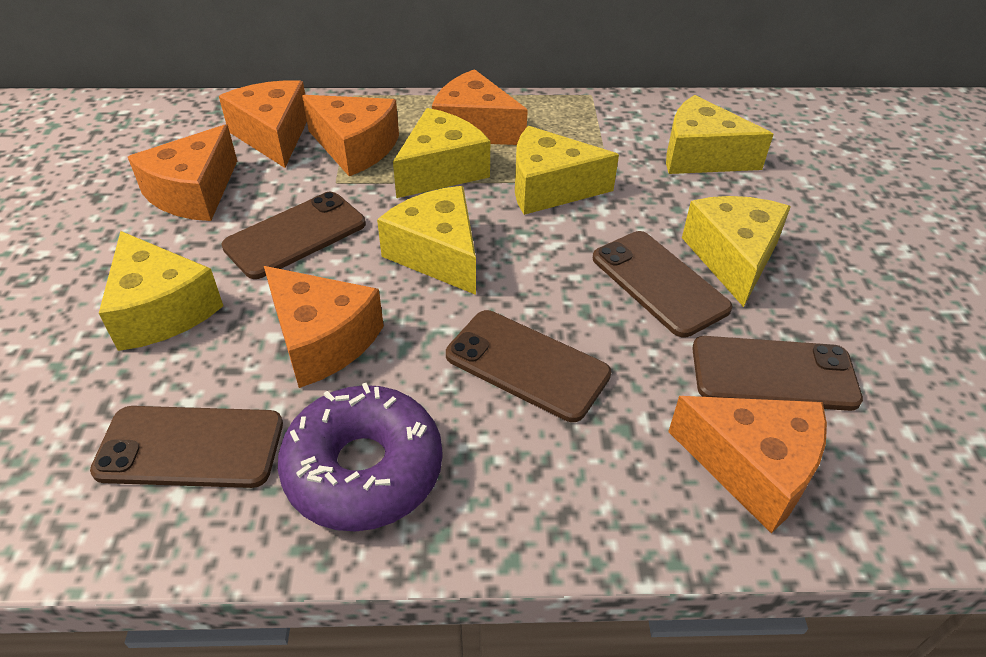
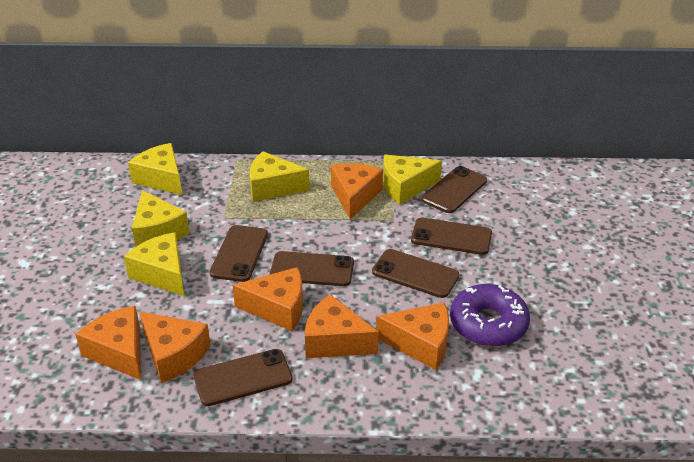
brown phone: [90,406,283,488] [221,192,366,279] [446,310,611,422] [593,231,733,337] [692,336,863,411] = 5 -> [193,349,293,406] [210,225,268,282] [270,251,354,286] [372,249,459,298] [411,218,492,255] [422,166,487,213] = 6
yellow cheese: [99,231,223,351] [377,186,476,295] [393,108,490,198] [515,126,619,215] [666,95,774,174] [682,196,791,307] = 6 -> [124,232,184,296] [128,143,182,195] [132,190,190,247] [250,151,310,202] [383,154,442,204] = 5

